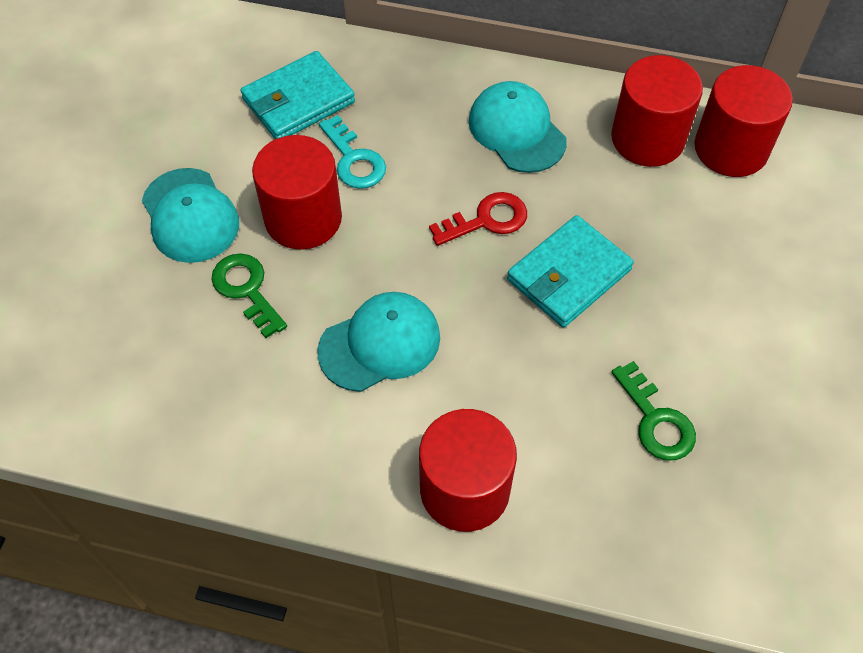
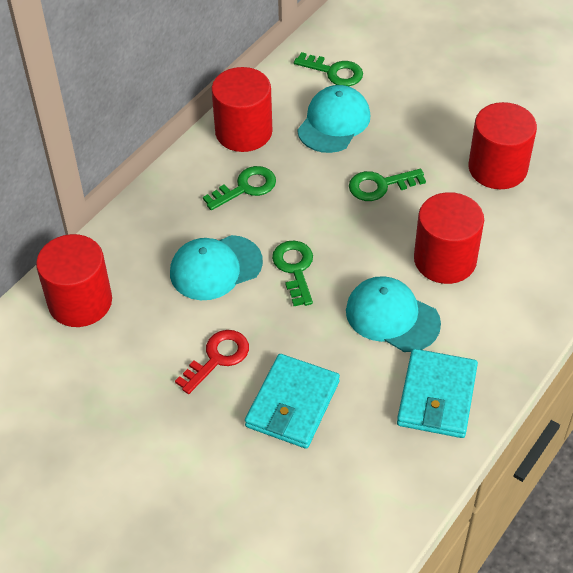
green key: [211,253,287,338] [611,361,696,460] = 2 -> [203,166,276,210] [272,241,313,306] [294,52,363,86] [349,169,426,201] = 4
turquoise key: [319,115,386,189] = 1 -> none = 0

